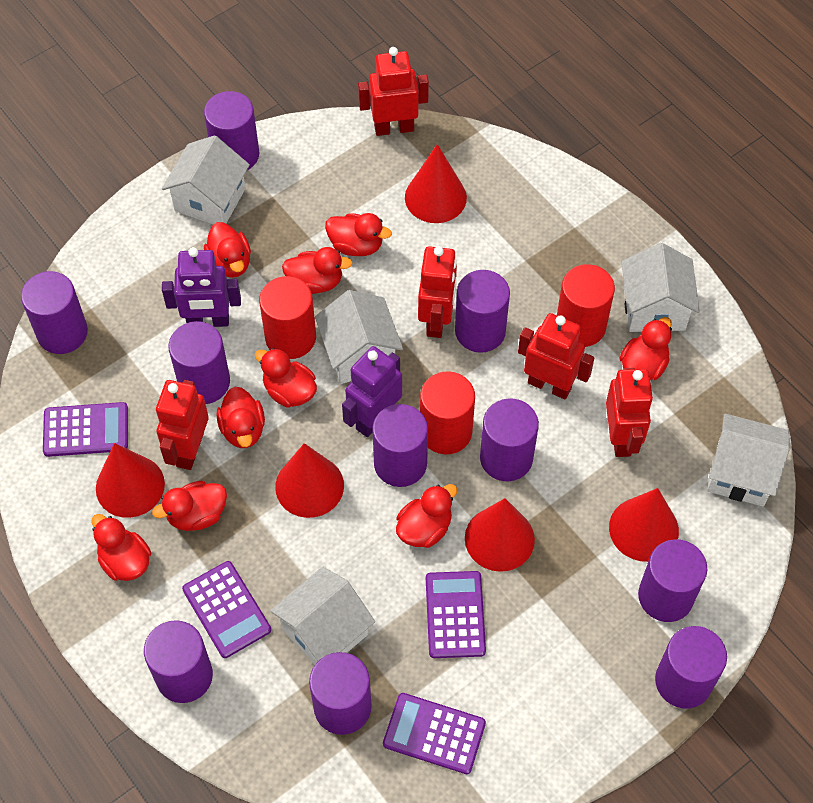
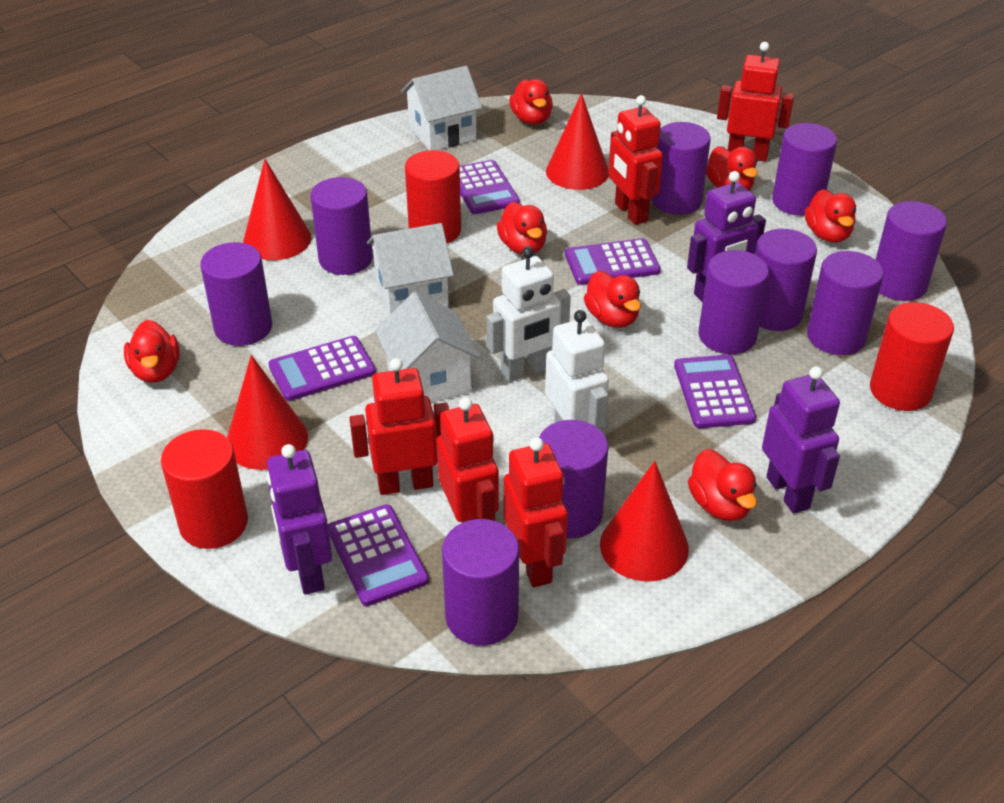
purple calculator: [43,402,128,457] [182,561,271,658] [383,693,486,774] [426,571,486,658] = 4 -> [268,336,376,401] [328,504,429,606] [460,160,520,214] [565,238,661,285] [674,355,756,428] = 5
purple robot: [162,247,241,327] [342,346,402,437] = 2 -> [266,444,332,595] [687,171,766,302] [762,366,840,514] = 3
red cone: [96,443,165,518] [275,443,344,518] [405,144,467,223] [465,498,535,572] [609,488,679,562] = 5 -> [227,355,308,470] [243,159,311,260] [546,93,609,190] [600,461,689,582] = 4
red duck: [92,514,151,581] [152,481,227,531] [204,222,251,278] [216,387,265,448] [255,348,317,408] [282,247,353,294] [325,213,392,256] [396,484,458,548] [619,317,672,380] = 9 -> [124,320,180,383] [497,202,547,255] [509,79,553,125] [584,271,641,328] [688,449,757,521] [706,146,758,190] [805,189,856,243] = 7
white house: [162,135,250,225] [270,567,375,665] [315,290,403,384] [622,243,700,332] [707,413,790,506] = 5 -> [367,223,454,316] [375,292,480,403] [401,66,482,150] = 3
white robot: none = 0 -> [487,246,571,382] [545,310,609,429] = 2

